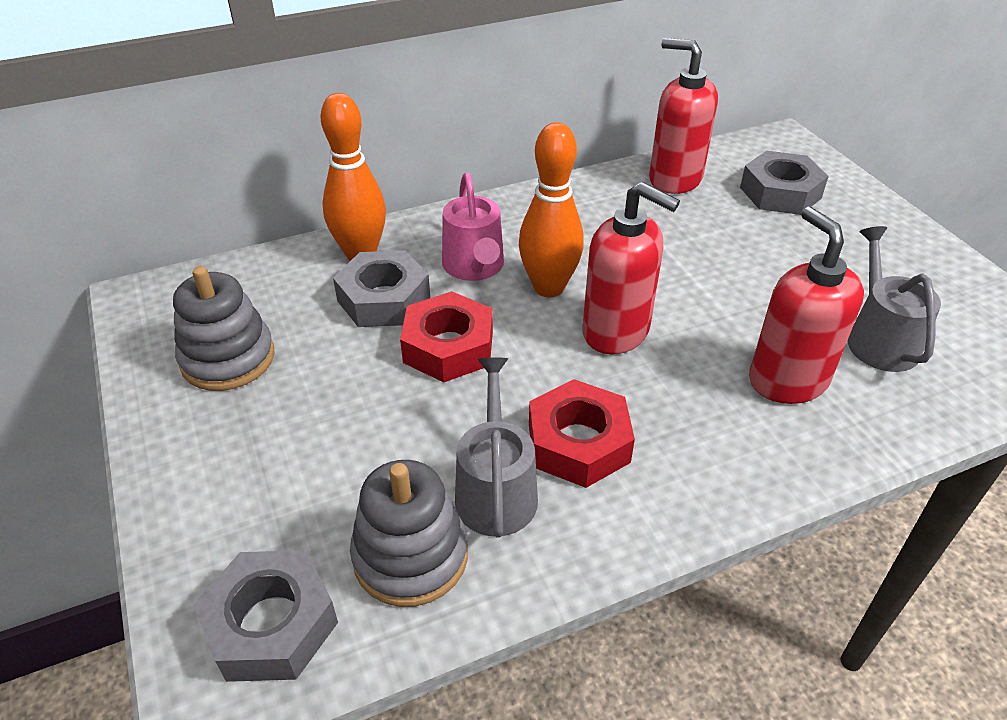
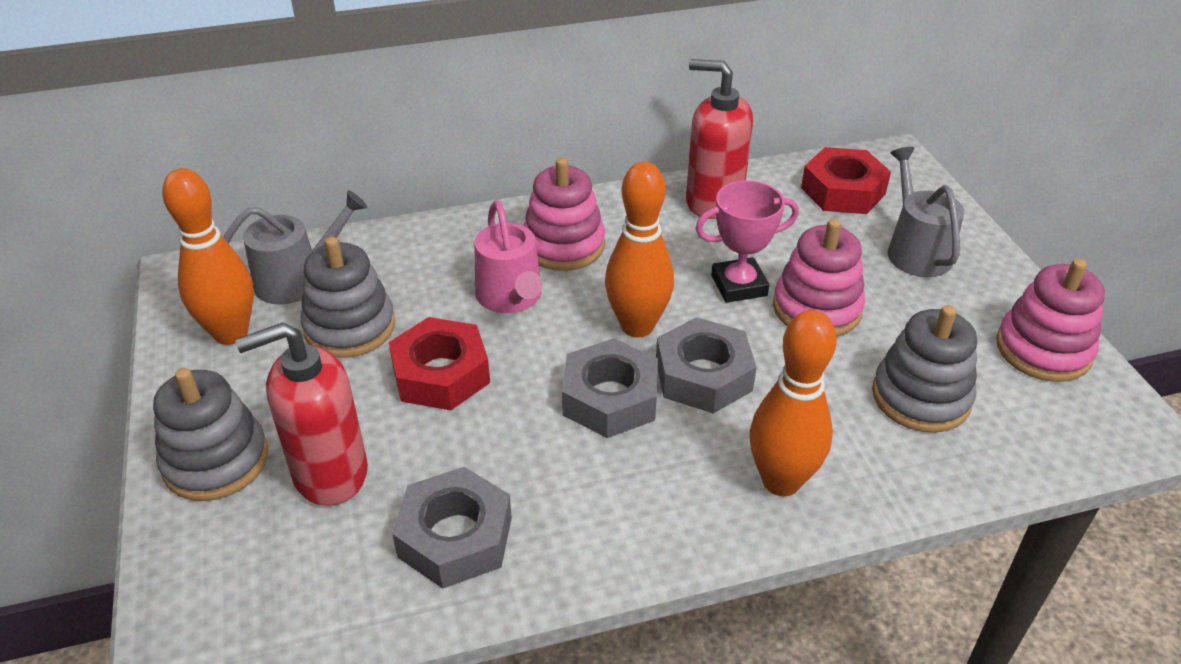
grey stacking toy: [173,266,275,391] [350,460,468,607] = 2 -> [153,368,268,501] [301,237,395,358] [872,305,977,433] = 3
orange bowling pin: [321,93,386,261] [519,122,584,297] = 2 -> [162,168,254,345] [605,162,674,337] [750,310,837,496] = 3
pink stacking toy: none = 0 -> [523,158,605,271] [773,219,865,337] [996,259,1105,382] = 3
pink trophy: none = 0 -> [695,180,799,303] = 1
red soap dispenser: [582,182,680,354] [649,38,718,194] [749,207,864,404] = 3 -> [235,322,368,506] [686,59,753,219] = 2

